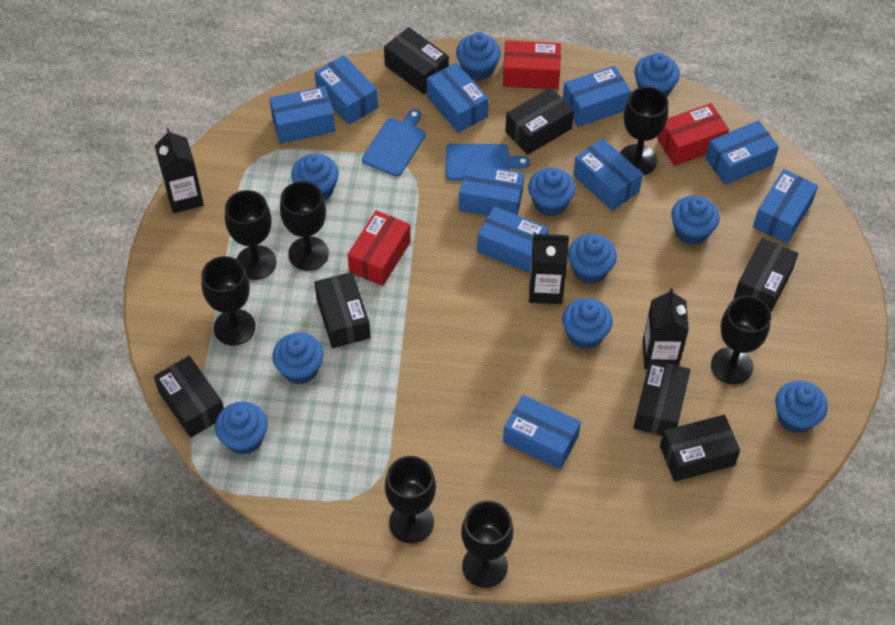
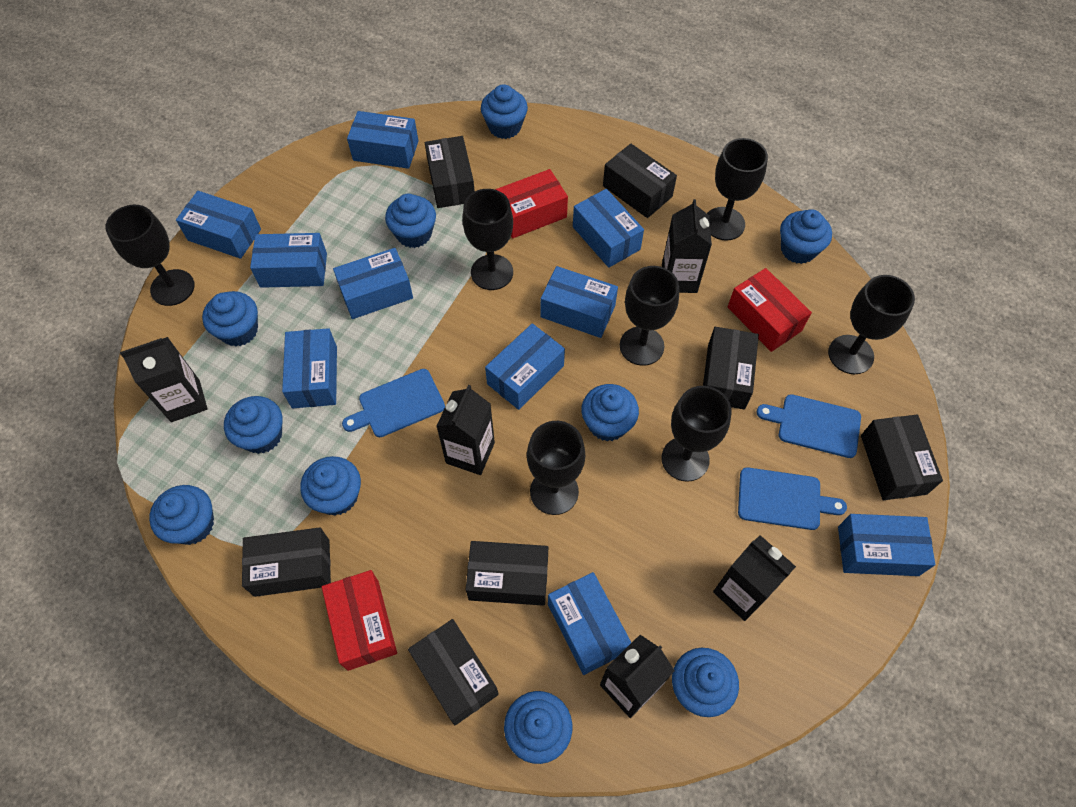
black carton: [155,128,204,213] [529,234,569,304] [643,288,689,369] = 3 -> [120,337,208,422] [436,385,495,475] [600,635,675,718] [662,199,712,293] [713,535,796,621] = 5
blue cutting board: [362,109,426,176] [446,144,530,181] = 2 -> [342,369,445,437] [738,467,847,530] [757,394,861,458] = 3

